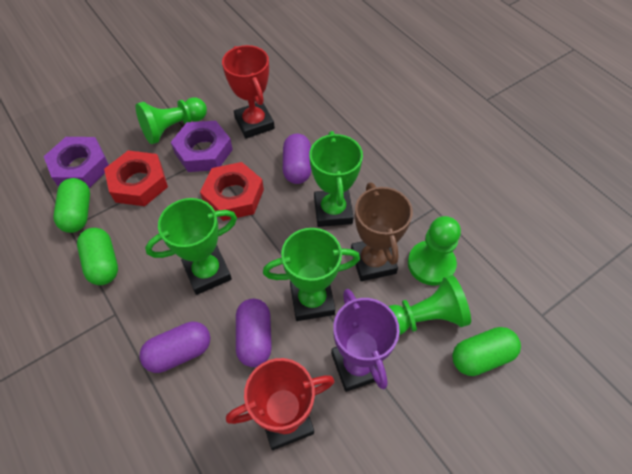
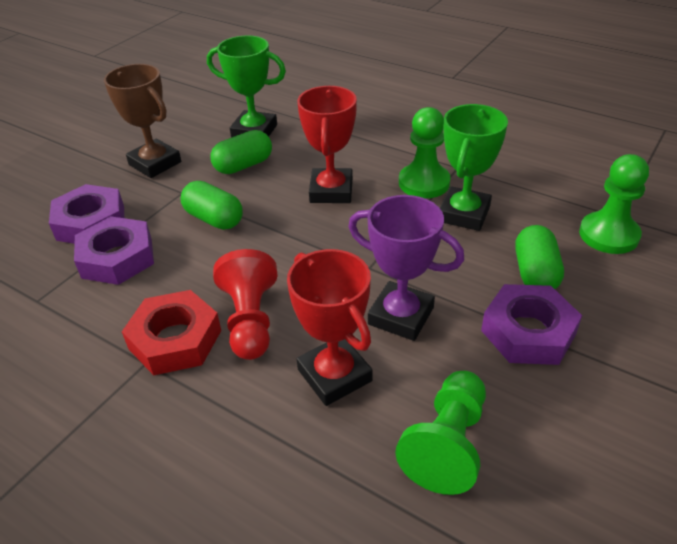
green trophy: [145,198,237,295] [263,228,360,321] [309,131,363,227] = 3 -> [207,35,286,138] [440,104,508,231] = 2
purple capsule: [139,322,210,373] [236,298,272,367] [283,134,311,184] = 3 -> none = 0
purple nut: [44,137,109,188] [171,121,233,172] = 2 -> [49,184,124,244] [74,216,154,285] [481,284,582,365] = 3
red nut: [104,150,168,206] [200,162,264,221] = 2 -> [122,290,221,375] = 1
red pawn: none = 0 -> [213,249,278,360] = 1

